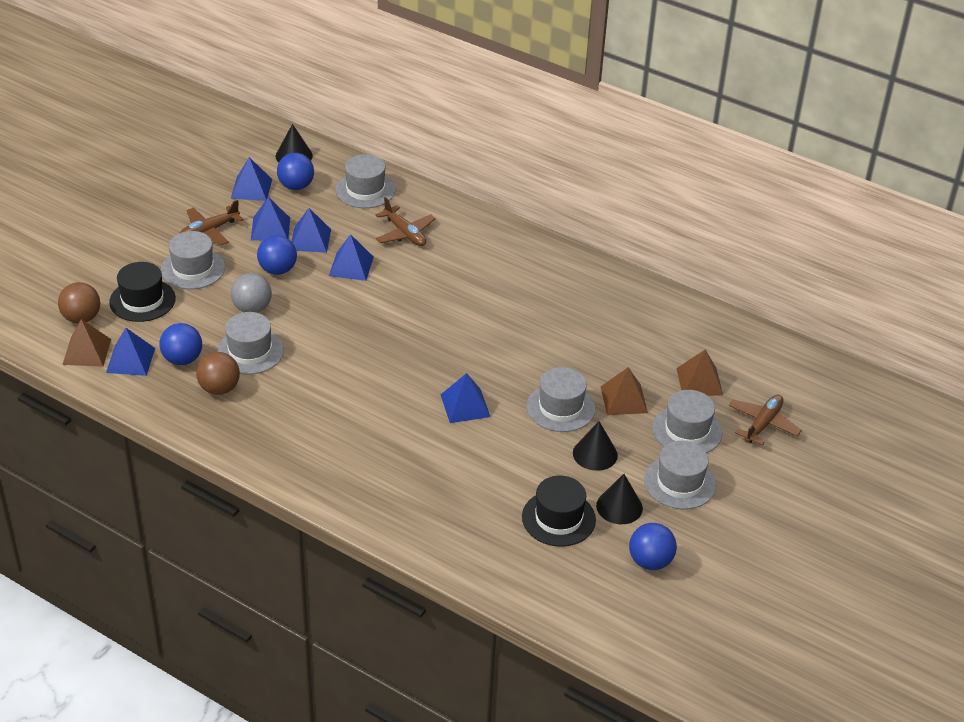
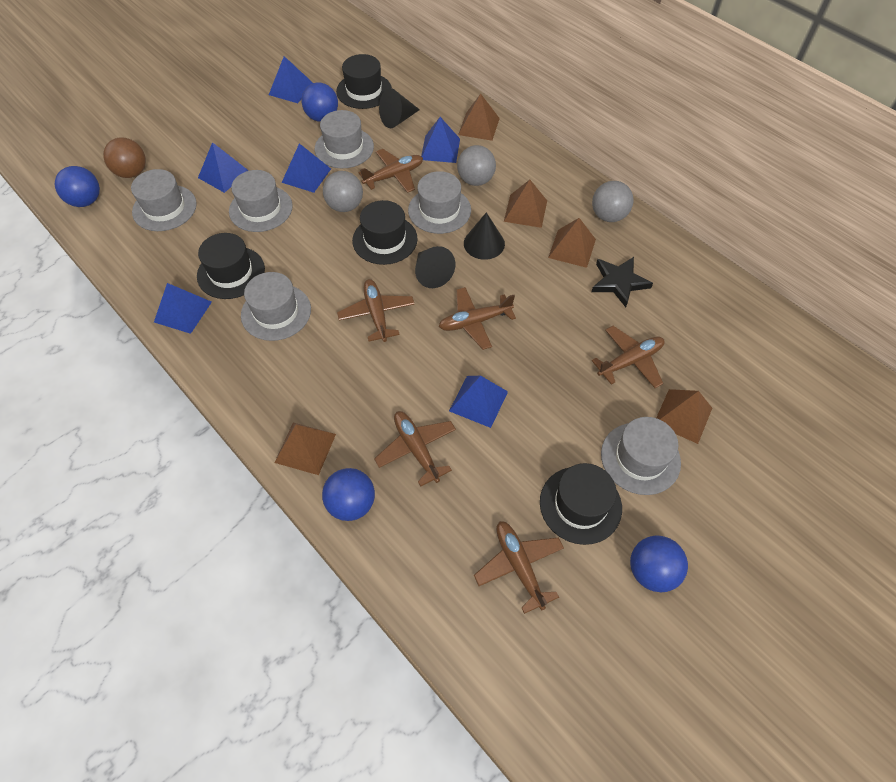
black hat: [109,262,176,322] [522,476,596,546] = 2 -> [197,233,265,299] [336,54,392,109] [352,200,418,265] [540,463,622,545] = 4
black star: none = 0 -> [592,257,653,307] = 1
brown ball: [58,282,100,324] [196,352,240,395] = 2 -> [103,137,146,178] = 1
brown plane: [180,200,244,246] [375,197,436,246] [729,395,802,446] = 3 -> [337,279,414,342] [359,149,423,193] [374,411,456,487] [439,287,516,350] [474,521,564,614] [592,326,665,388] = 6
brown pyramid: [62,319,111,367] [600,367,648,415] [676,350,723,396] = 3 -> [274,423,336,475] [458,94,500,141] [504,180,547,228] [548,218,596,268] [656,389,712,444] = 5
grey ball: [231,273,272,313] = 1 -> [323,171,363,212] [457,145,496,186] [592,181,633,222] = 3

